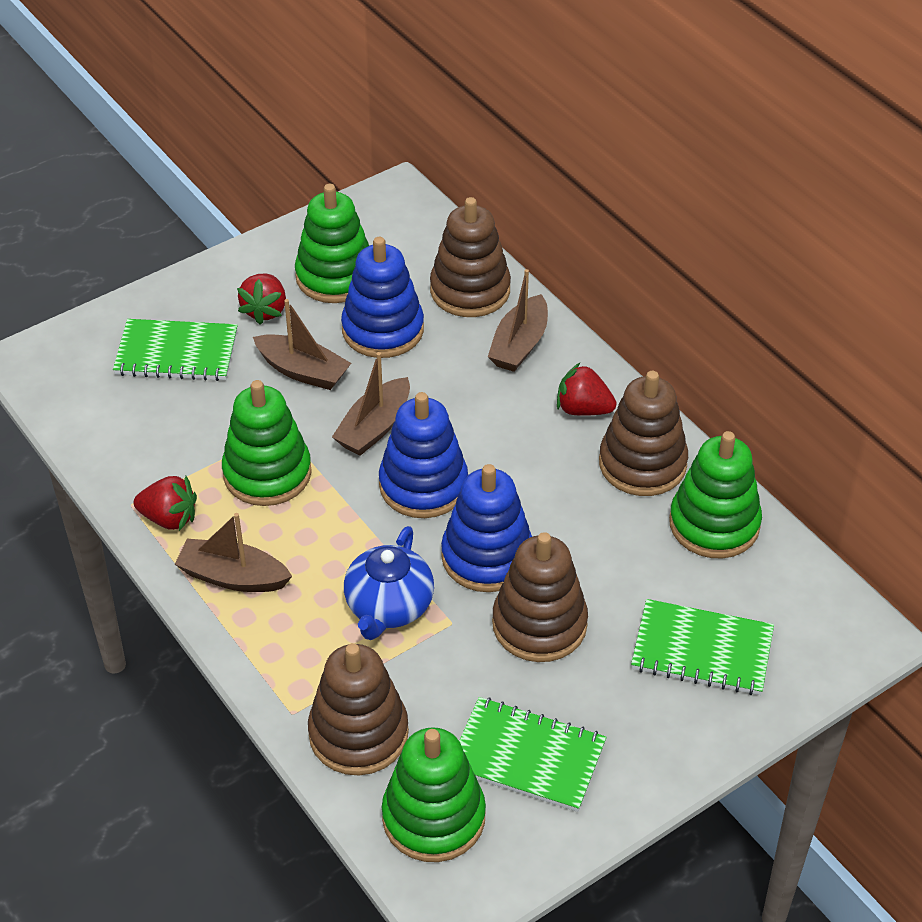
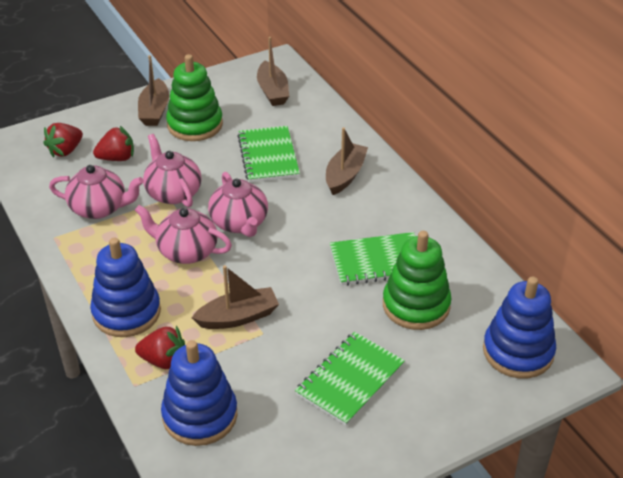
blue teapot: [344,526,434,640] = 1 -> none = 0
brown stacking toy: [308,643,409,775] [430,197,511,317] [492,532,588,662] [599,371,688,496] = 4 -> none = 0
green stacking toy: [222,380,312,506] [295,184,369,303] [382,727,486,862] [669,431,762,559] = 4 -> [166,54,223,141] [383,231,452,330] = 2
pink teapot: none = 0 -> [49,165,144,219] [135,205,232,264] [143,134,202,208] [208,172,268,237] = 4

